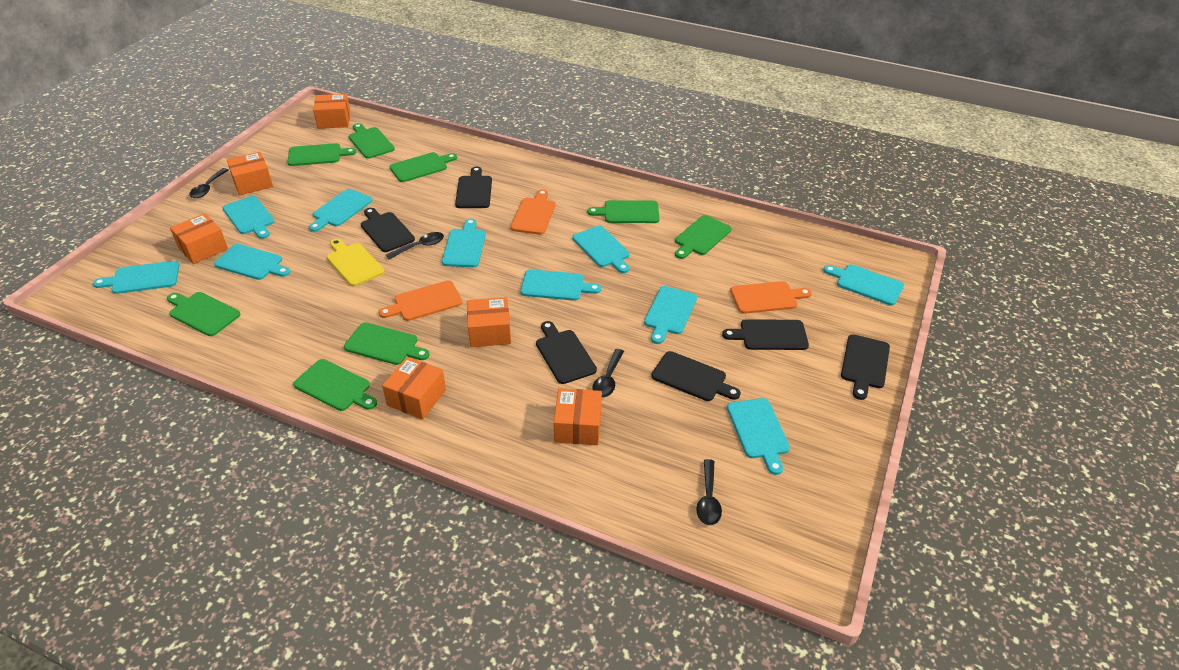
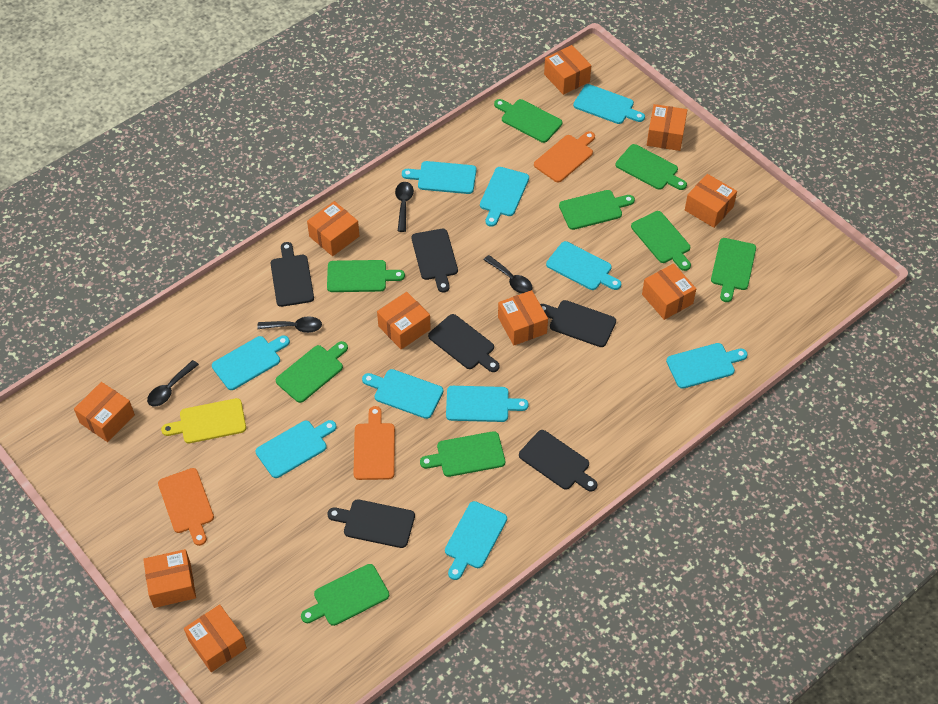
green cutting board: [167,292,241,336] [287,143,356,166] [293,359,377,411] [344,322,430,365] [349,123,395,159] [389,152,457,182] [587,200,660,223] [675,215,732,259] = 8 -> [276,341,348,403] [301,564,389,626] [327,260,405,292] [420,431,505,477] [494,99,562,143] [559,190,635,230] [616,144,687,190] [631,211,691,271] [711,238,756,302] = 9
orange box: [170,213,228,264] [227,152,273,195] [313,94,351,129] [382,357,446,419] [467,297,511,347] [554,388,602,445] = 6 -> [74,382,135,442] [143,549,196,608] [184,604,247,672] [307,201,360,256] [377,292,431,349] [498,290,548,346] [544,45,591,95] [642,263,696,320] [647,104,687,151] [685,174,737,228] = 10

